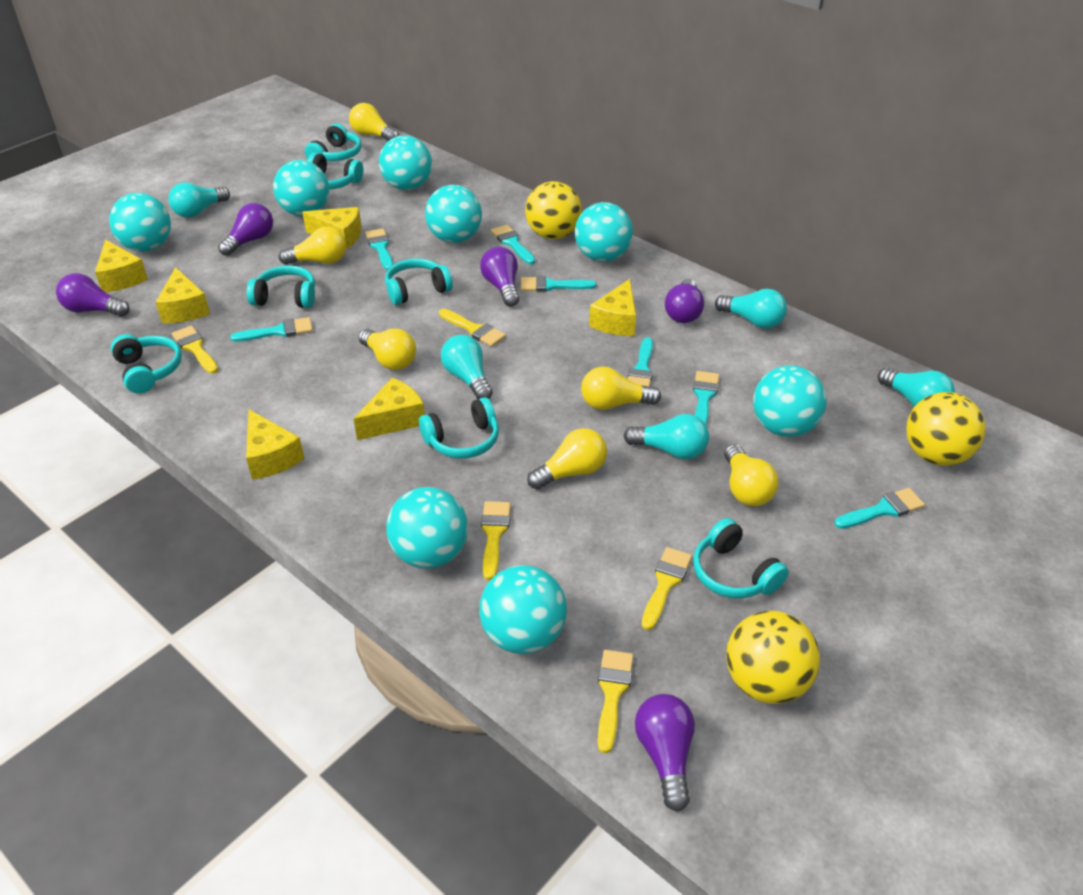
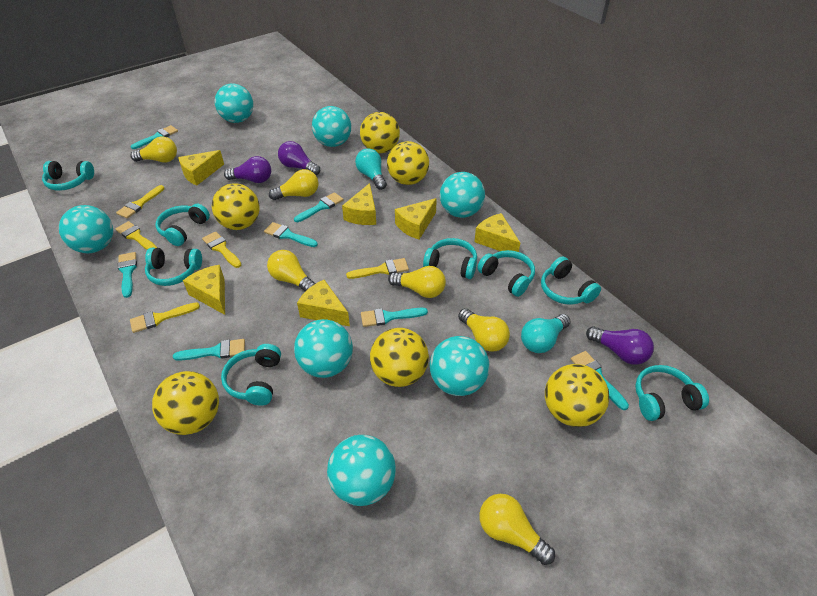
purple light bulb: [56,273,130,317] [218,203,273,256] [480,247,519,307] [635,694,695,812] [665,279,704,323] = 5 -> [224,156,271,183] [278,141,320,175] [586,326,654,365] = 3
turquoise ball: [109,193,171,252] [273,160,329,216] [379,135,432,190] [386,487,468,569] [425,185,482,243] [479,565,567,654] [575,202,633,262] [753,365,827,437] = 8 -> [59,205,113,253] [215,83,253,123] [294,319,353,378] [312,106,351,147] [327,435,396,506] [430,336,490,396] [440,172,485,218] = 7
turquoise headphones: [111,334,182,393] [247,265,315,308] [305,124,362,161] [307,153,363,189] [385,258,453,305] [419,397,499,459] [693,518,789,598] = 7 -> [42,161,94,191] [145,248,202,286] [155,204,210,246] [221,344,281,406] [423,238,477,279] [477,250,535,297] [541,256,601,305] [635,365,709,421] = 8
turquoise light bulb: [168,182,230,218] [441,335,493,400] [624,414,709,459] [715,289,787,329] [878,368,955,407] = 5 -> [355,148,387,190] [521,314,571,353] = 2
yellow ball: [525,181,582,239] [726,611,820,704] [906,392,985,466] = 3 -> [152,371,219,435] [212,183,260,230] [360,112,400,153] [370,328,429,387] [387,141,429,185] [545,364,609,427] = 6

